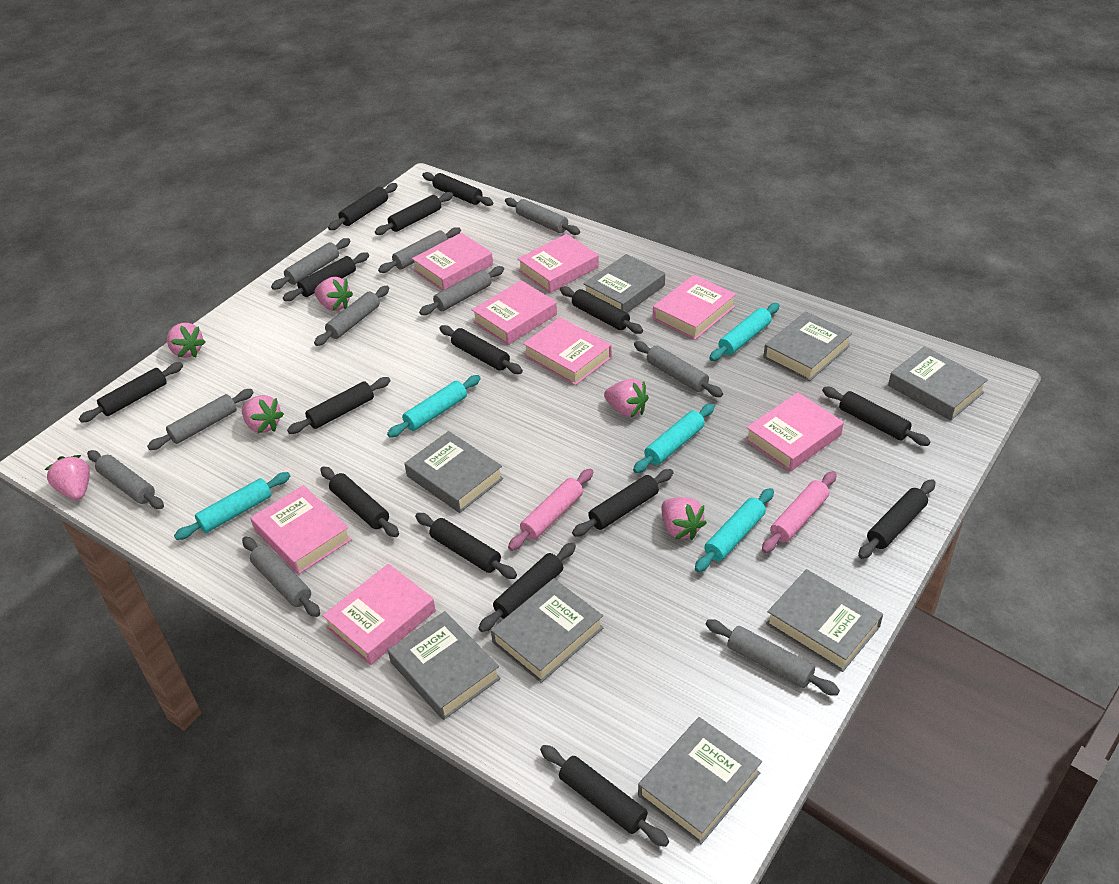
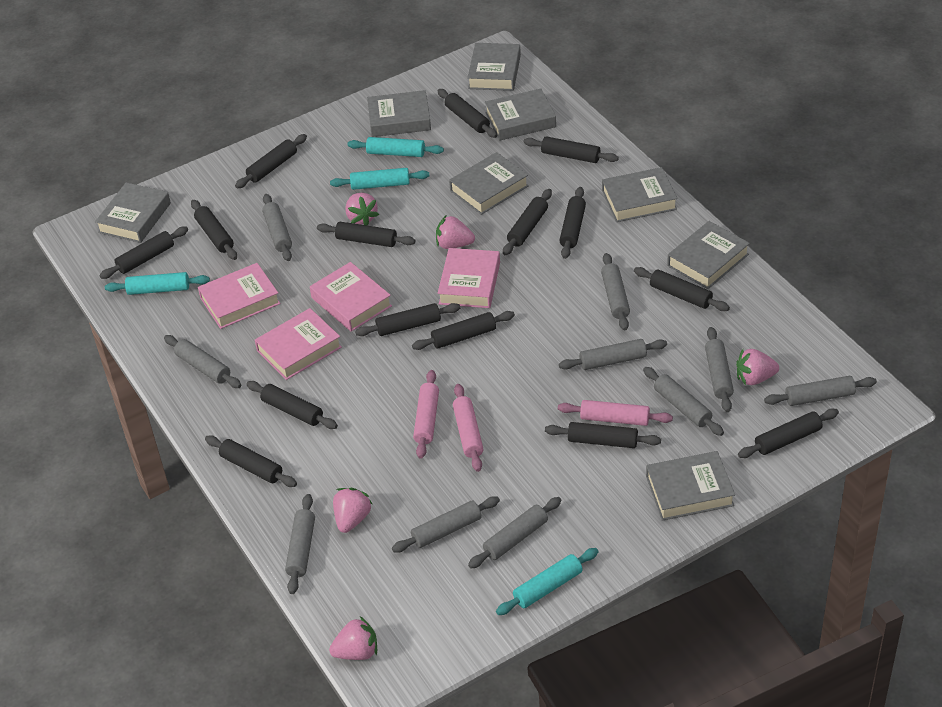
pink book: [250,485,352,575] [322,564,436,665] [412,233,493,291] [472,280,557,345] [518,234,599,293] [523,317,612,385] [653,275,736,340] [745,392,844,472] = 8 -> [198,263,281,329] [255,308,342,380] [310,262,392,332] [438,248,500,308] = 4
pink rolling pin: [508,468,593,551] [762,471,837,553] = 2 -> [413,370,439,459] [453,384,483,472] [558,400,673,426] = 3
pink strawberry: [44,455,90,500] [167,323,206,358] [242,395,284,433] [314,277,353,311] [604,379,649,417] [662,497,707,540] = 6 -> [329,616,377,660] [333,488,372,533] [345,193,379,225] [436,215,475,249] [736,349,779,385] = 5
turquoise rolling pin: [174,472,290,540] [387,375,481,437] [633,404,715,473] [695,488,774,572] [709,303,780,361] = 5 -> [105,272,210,295] [330,168,429,190] [347,137,444,157] [496,548,599,615] = 4

